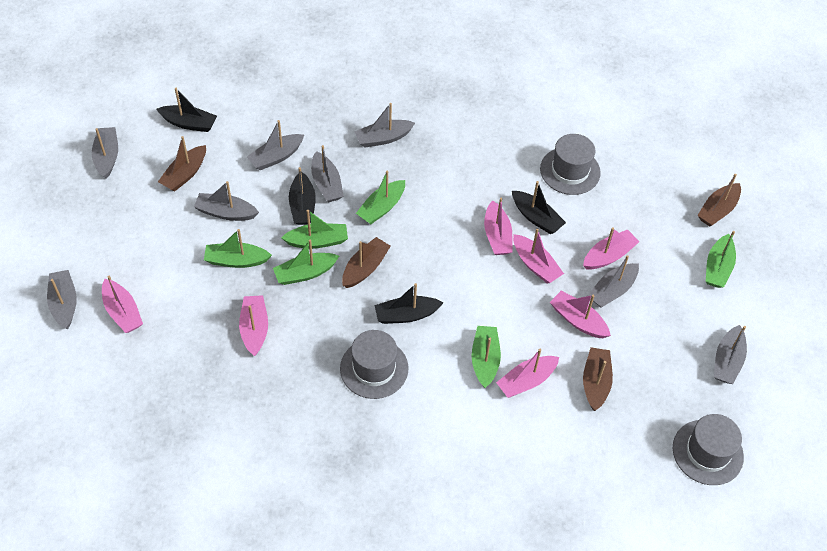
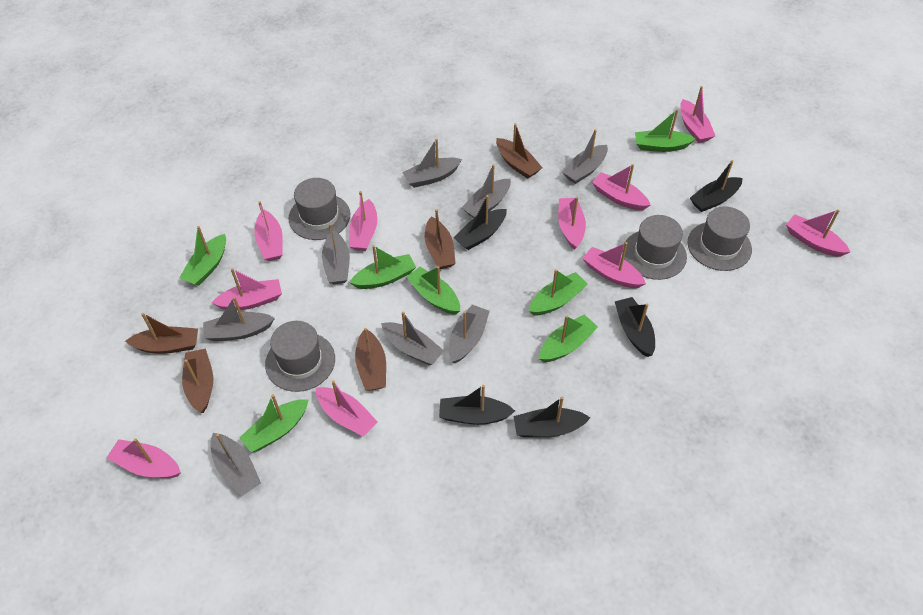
black boat: [157,88,217,132] [289,167,316,225] [375,283,443,324] [512,181,566,234] = 4 -> [439,385,515,425] [453,195,507,250] [514,396,591,437] [615,297,655,357] [690,160,742,212] = 5
brown boat: [158,136,206,191] [342,237,391,288] [583,347,613,411] [697,174,741,226] = 4 -> [125,313,198,354] [182,349,213,413] [355,328,386,391] [425,209,456,269] [496,123,542,179] = 5
green boat: [204,229,272,268] [273,240,339,285] [281,210,348,249] [356,171,405,224] [471,326,501,388] [706,231,736,288] = 6 -> [179,226,226,286] [240,394,309,452] [350,245,416,289] [407,266,460,315] [529,269,588,316] [539,315,598,362] [635,109,696,152] = 7
grey hat: [340,330,408,399] [540,134,601,195] [673,414,744,485] = 3 -> [265,321,335,392] [288,178,350,240] [622,215,687,280] [687,207,752,271] = 4
pink boat: [102,276,143,333] [239,295,268,356] [484,198,512,255] [496,349,559,398] [513,228,564,283] [550,291,611,338] [583,227,639,270] = 7 -> [106,439,181,478] [212,268,282,310] [254,201,283,261] [316,380,378,437] [349,191,377,251] [558,197,586,250] [582,242,646,288] [592,164,650,210] [680,86,715,143] [786,209,850,257] = 10

